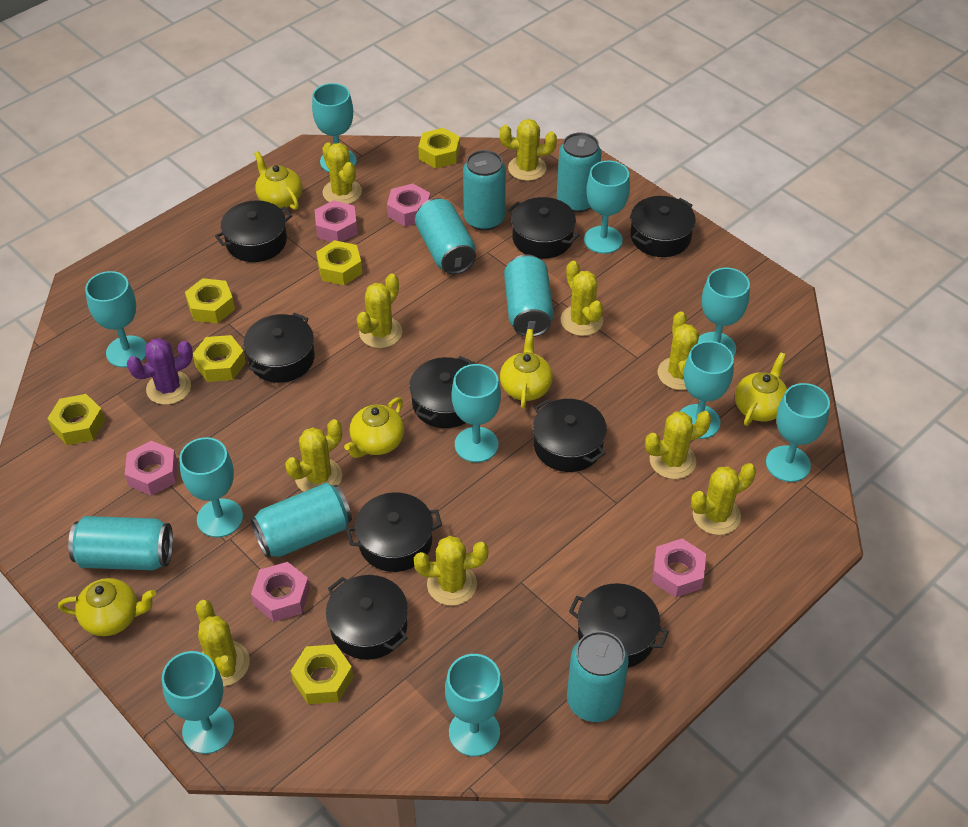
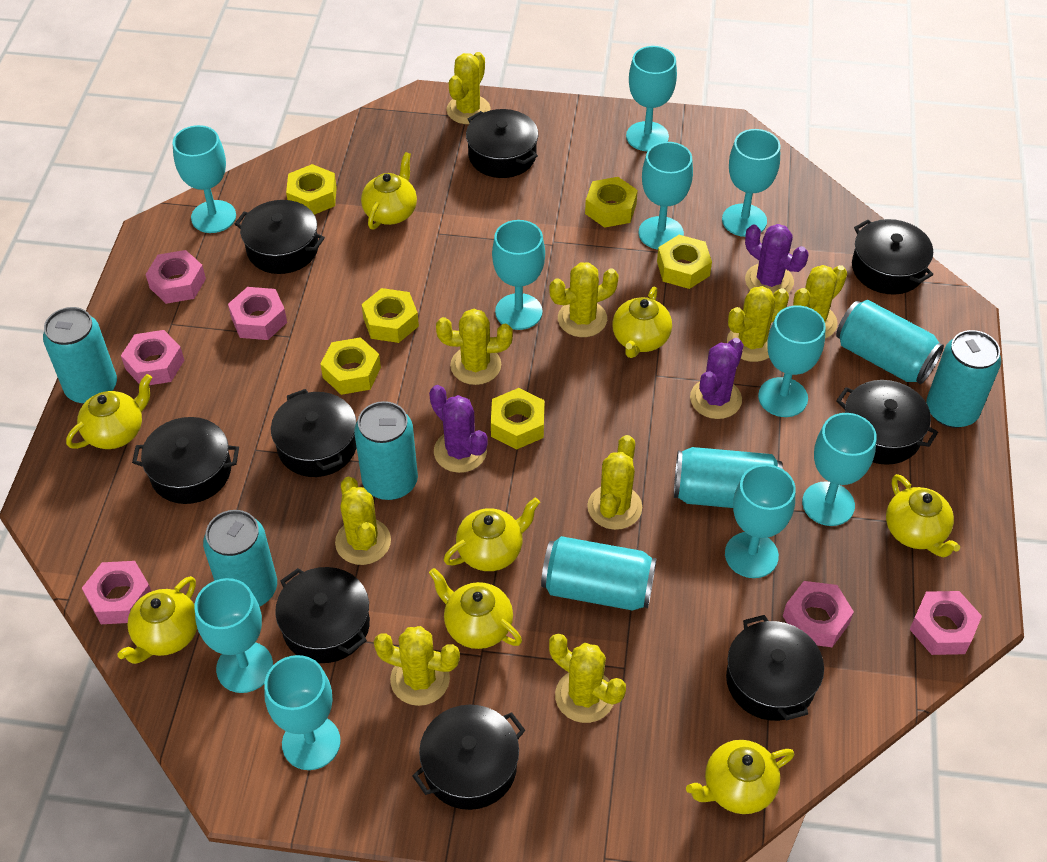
pink nut: [125,441,178,496] [251,562,310,622] [315,200,358,242] [387,183,430,227] [652,538,706,598] = 5 -> [82,561,152,624] [121,330,184,385] [145,250,206,304] [228,287,287,340] [783,581,854,647] [909,591,982,655] = 6
purple cactus: [127,338,193,405] = 1 -> [429,385,488,473] [690,338,744,419] [745,224,808,294] = 3
yellow cactus: [196,600,250,686] [285,419,342,492] [322,142,362,204] [357,274,402,348] [414,536,488,606] [500,119,557,181] [561,261,603,336] [645,411,712,479] [658,311,699,390] [691,463,756,535] = 10 -> [335,477,391,565] [374,626,460,706] [436,309,513,385] [446,52,491,124] [549,262,619,337] [549,634,626,723] [587,435,642,530] [727,286,789,362] [793,265,847,339] = 9
yellow teapot: [58,578,156,636] [254,151,302,210] [344,397,404,458] [500,329,553,409] [735,352,787,426] = 5 -> [66,374,152,449] [118,576,197,664] [361,152,417,230] [429,568,522,649] [444,498,540,571] [612,287,672,358] [686,740,794,814] [886,474,960,558] = 8

